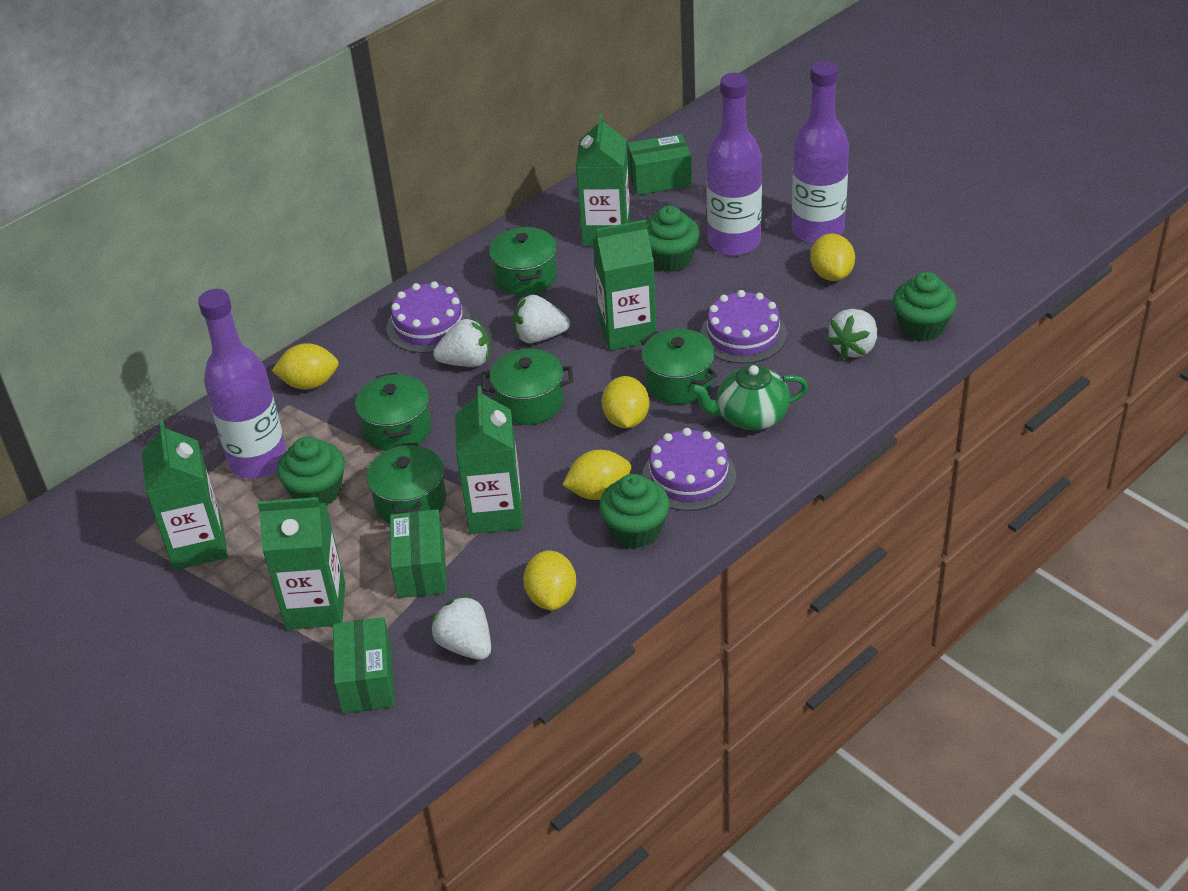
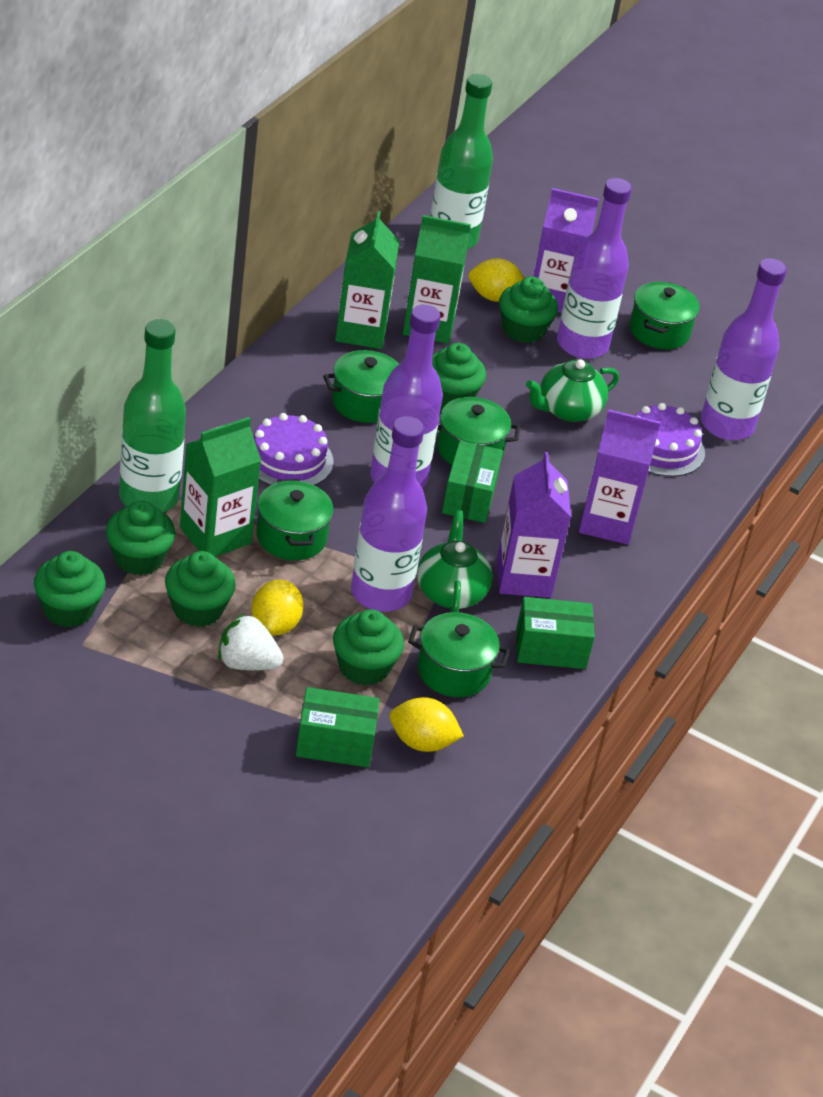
green bottle: none = 0 -> [119,319,186,512] [431,74,493,249] = 2
green carton: [142,421,228,570] [258,497,345,629] [455,386,523,534] [576,114,631,246] [593,220,657,351] = 5 -> [180,417,261,557] [335,211,400,349] [403,215,471,344] = 3
green cupcake: [277,437,345,506] [599,474,669,549] [647,206,700,272] [893,272,957,341] = 4 -> [34,551,106,627] [106,500,175,575] [165,551,236,627] [333,609,404,686] [432,343,486,409] [499,276,558,343] = 6
green teapot: [690,364,808,430] = 1 -> [417,510,493,612] [526,359,619,422] = 2
purple bottle: [198,289,287,479] [706,73,762,256] [792,61,849,244] = 3 -> [351,416,427,612] [370,304,443,489] [557,178,632,359] [701,258,787,440] = 4
purple cake: [387,281,471,353] [642,428,736,511] [700,290,787,364] = 3 -> [254,413,334,486] [635,403,705,477] = 2
purple carton: none = 0 -> [497,452,571,598] [533,188,599,313] [579,410,661,545] = 3
white strawberry: [430,595,491,660] [433,318,490,367] [513,295,570,343] [827,309,877,359] = 4 -> [218,613,284,670] = 1
yellow lemon: [272,343,339,389] [523,550,576,610] [563,450,631,500] [602,376,649,428] [810,234,855,281] = 5 -> [251,580,303,636] [389,697,464,752] [468,258,525,302] = 3

